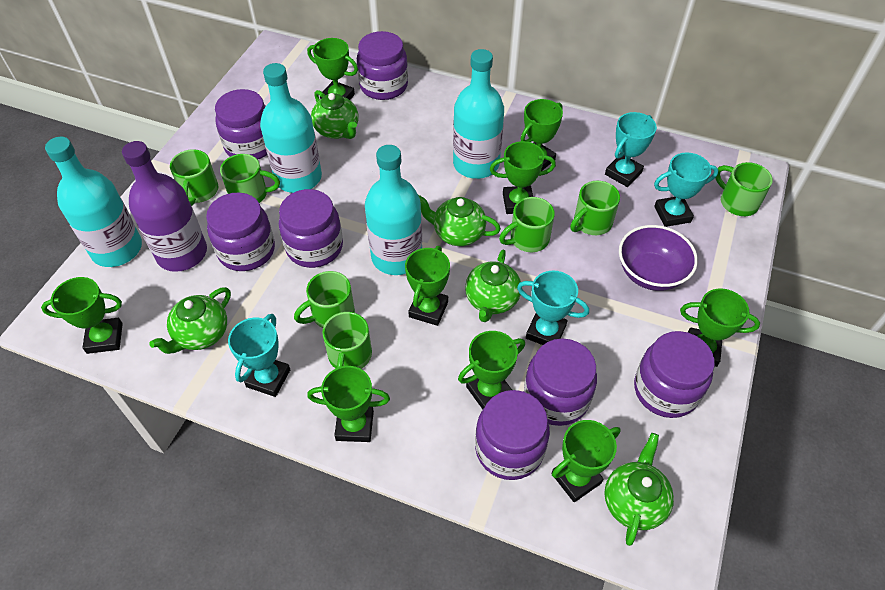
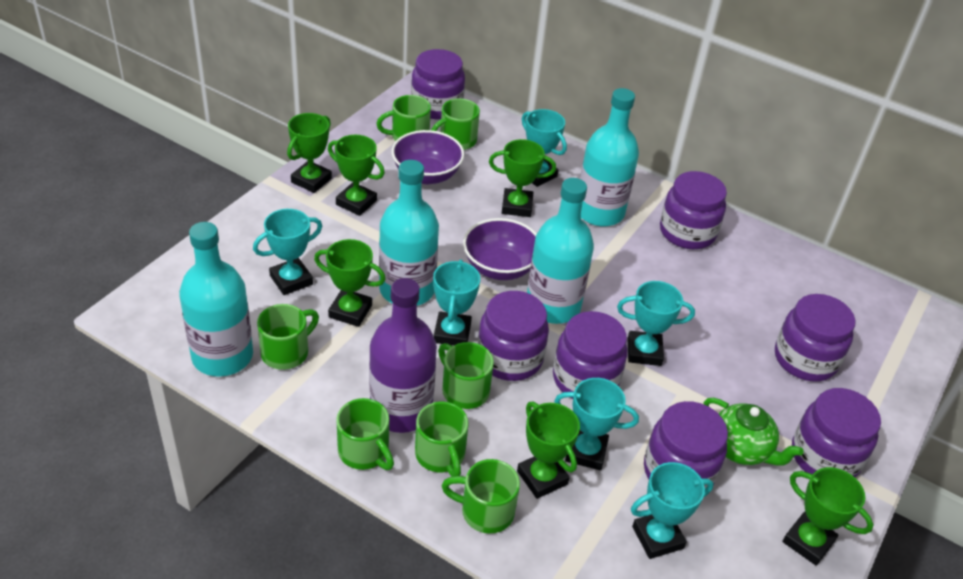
green teapot: [149,287,231,354] [311,90,358,139] [419,195,501,246] [465,250,521,322] [604,433,674,546] = 5 -> [703,398,804,466] = 1
green trophy: [41,277,123,354] [307,38,358,100] [307,366,390,442] [405,246,450,326] [458,331,525,409] [490,141,556,214] [521,99,563,171] [552,420,620,502] [680,288,760,367] = 9 -> [287,113,332,193] [314,239,386,327] [328,135,385,216] [489,139,556,217] [517,402,580,499] [782,467,874,566] = 6
purple bowl: [619,225,698,291] = 1 -> [392,130,464,184] [463,218,537,280] = 2
turquoise trophy: [228,314,290,397] [517,271,589,345] [605,112,657,187] [654,153,718,227] = 4 -> [253,209,322,295] [433,260,480,346] [522,109,567,187] [554,378,639,470] [617,281,695,366] [631,462,713,559] = 6

